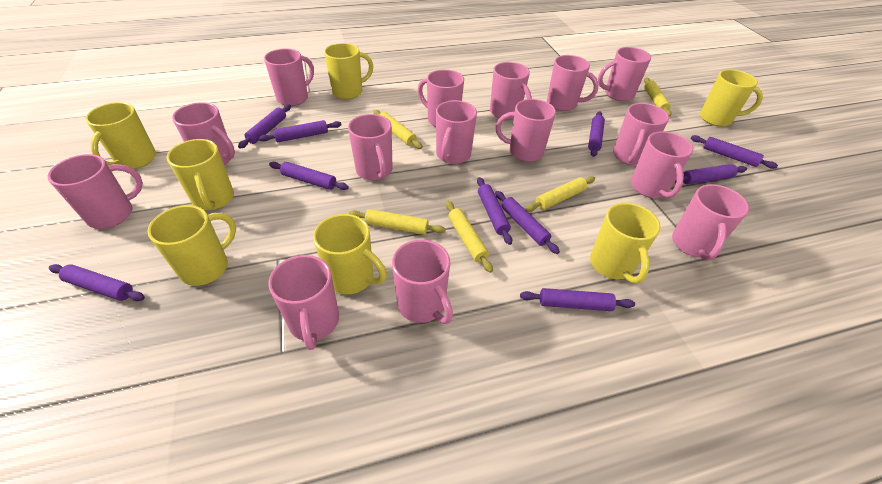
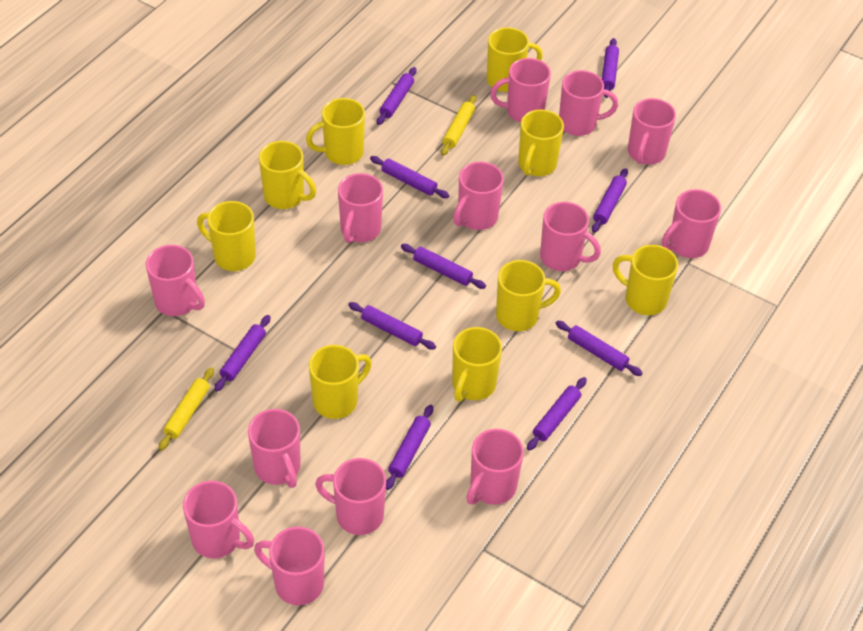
pink mug: [47,154,143,229] [172,102,235,165] [264,48,314,106] [268,255,339,350] [348,114,392,180] [392,240,453,324] [418,69,464,127] [436,100,477,164] [490,62,532,120] [496,99,556,162] [547,55,599,111] [598,47,651,101] [613,103,669,166] [631,131,693,198] [672,184,749,260] = 15 -> [146,245,205,316] [183,481,254,559] [248,409,300,488] [254,527,325,605] [315,458,386,535] [338,173,383,243] [453,162,504,230] [466,429,524,505] [490,58,551,123] [540,202,601,271] [559,70,618,136] [628,98,676,165] [662,189,721,258] = 13
yellow mug: [85,102,156,169] [147,205,236,286] [167,139,234,210] [313,214,387,294] [324,43,373,99] [590,203,660,284] [700,69,763,127] = 7 -> [197,201,256,271] [259,141,316,209] [306,98,365,165] [309,345,372,419] [452,327,502,402] [487,27,543,92] [496,260,561,331] [518,109,564,176] [613,245,678,315] = 9
yellow rolling pin: [349,209,446,235] [373,110,423,149] [446,201,493,273] [526,176,595,212] [644,78,672,117] = 5 -> [159,367,214,451] [441,95,477,156] = 2

